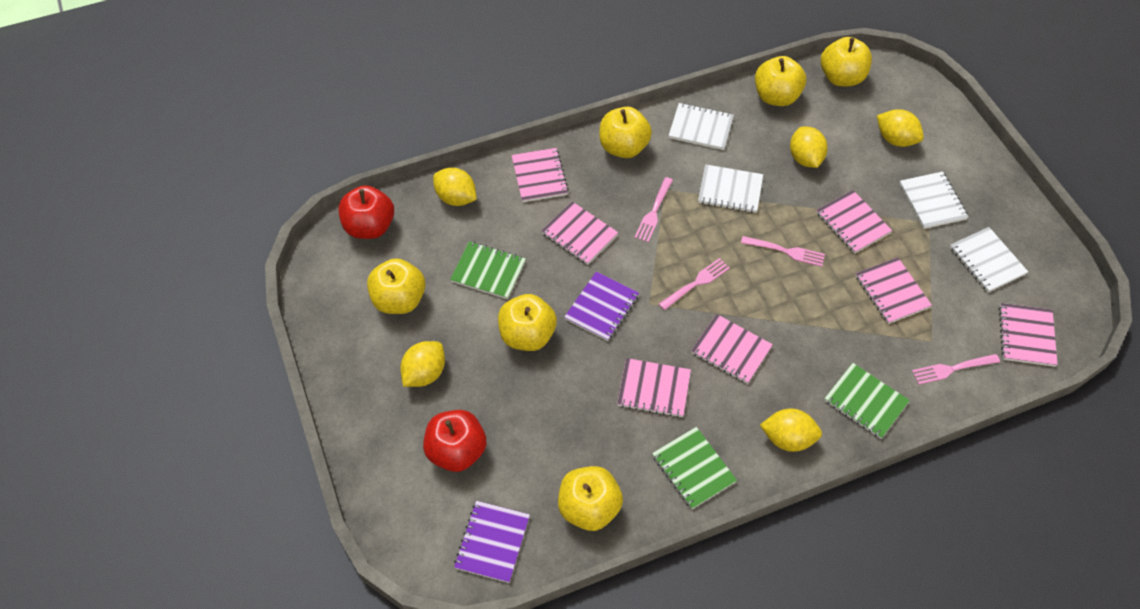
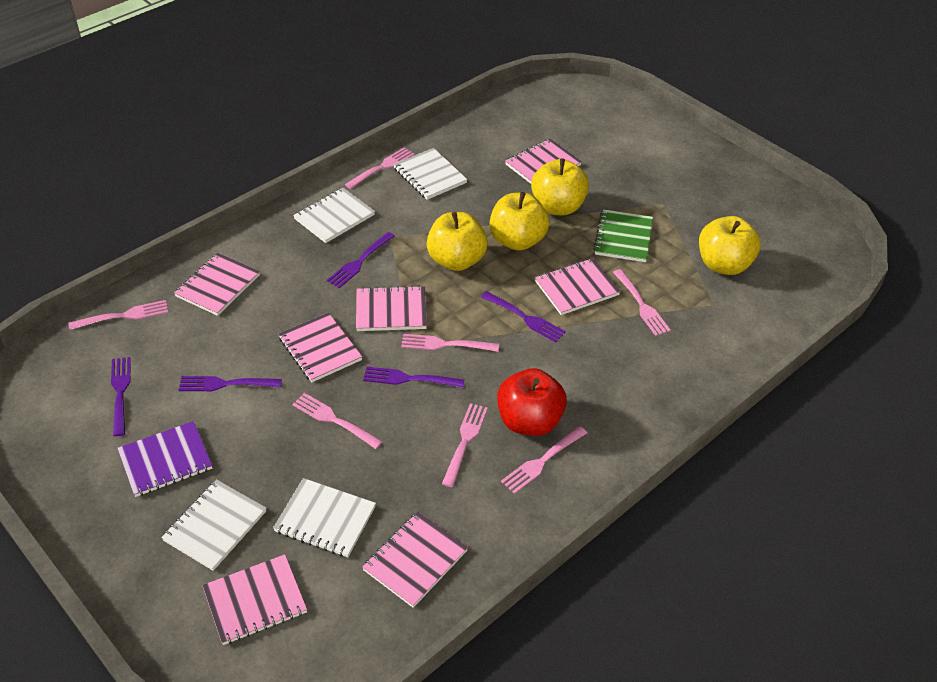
green notebook: [450,241,526,299] [652,427,737,509] [824,363,910,439] = 3 -> [593,209,653,262] = 1
pink fork: [634,177,673,242] [659,258,730,310] [741,236,825,267] [912,354,1000,385] = 4 -> [69,300,168,330] [292,393,383,449] [345,147,414,189] [401,334,499,352] [442,403,488,487] [501,426,587,494] [613,269,671,336] = 7
purple fork: none = 0 -> [111,357,131,436] [179,376,282,391] [327,232,395,288] [363,366,464,388] [481,291,566,342] = 5
purple notebook: [454,501,530,583] [564,272,639,341] = 2 -> [117,421,212,497] = 1
red apple: [338,185,394,239] [423,410,486,472] = 2 -> [497,368,567,436] = 1
yellow apple: [367,258,426,314] [498,294,557,351] [558,466,623,531] [599,107,652,158] [755,56,806,106] [821,37,872,86] = 6 -> [427,212,488,271] [490,192,549,251] [531,158,589,215] [699,216,761,275] = 4
yellow lemon: [400,341,445,387] [433,168,477,206] [760,408,822,452] [790,126,828,168] [877,109,924,147] = 5 -> none = 0

